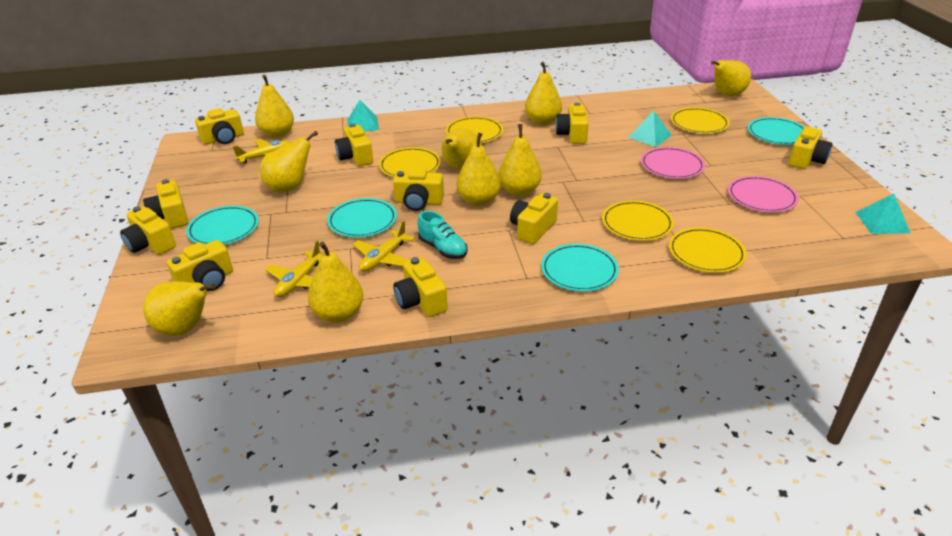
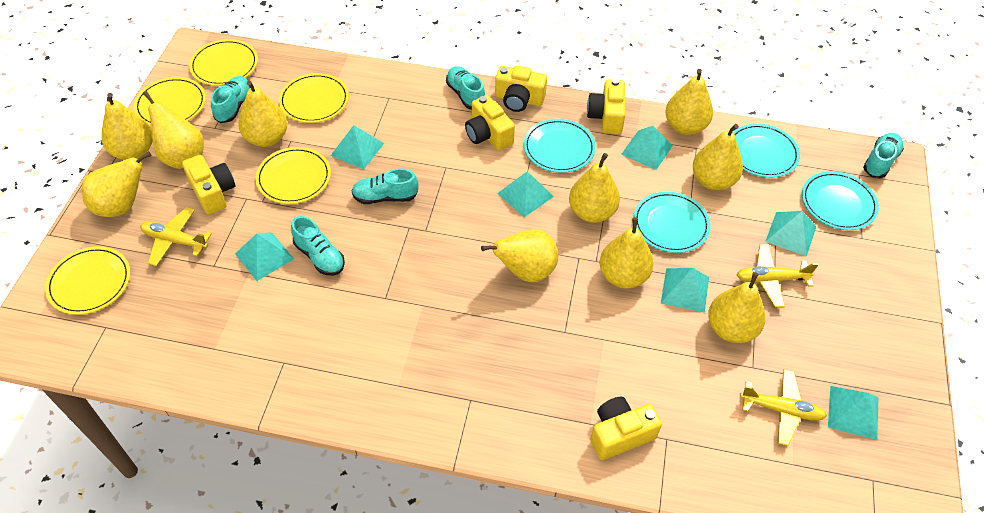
pink plate: [641,147,705,179] [728,176,799,212] = 2 -> none = 0
turquoise pyramid: [348,100,379,131] [628,111,672,147] [856,194,910,234] = 3 -> [235,232,294,281] [330,125,384,169] [497,171,554,217] [621,126,673,170] [661,268,709,313] [765,211,817,257] [828,386,878,440] = 7
turquoise shoe: [418,211,468,259] = 1 -> [211,76,251,123] [291,216,345,276] [351,169,419,204] [446,66,485,110] [863,133,904,178] = 5
yellow camera: [120,206,176,255] [143,179,188,229] [167,240,233,291] [195,108,244,145] [335,124,373,166] [393,168,444,211] [393,257,448,317] [510,193,558,244] [555,103,589,144] [789,126,832,169] = 10 -> [182,155,235,215] [465,95,515,151] [495,65,547,112] [587,79,626,134] [590,397,662,460] = 5
yellow pear: [143,281,216,336] [255,75,294,138] [260,131,318,193] [308,242,363,323] [441,128,482,169] [456,133,501,206] [498,124,542,196] [525,62,562,125] [711,60,751,96] = 9 -> [82,151,152,217] [101,93,153,160] [143,91,204,169] [238,81,288,147] [481,229,558,282] [569,153,620,223] [600,217,654,289] [665,69,713,135] [693,124,743,190] [708,272,766,343] = 10

